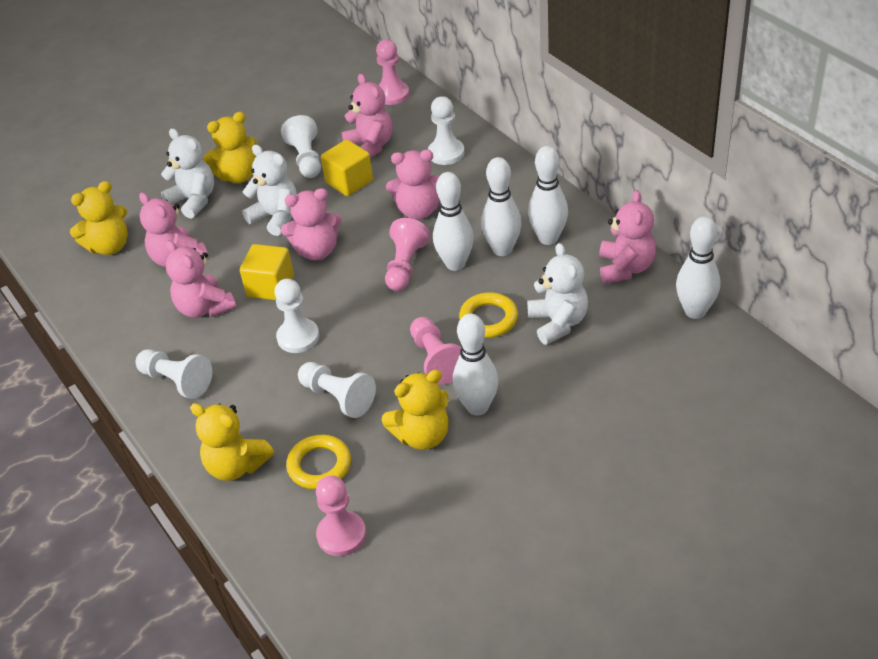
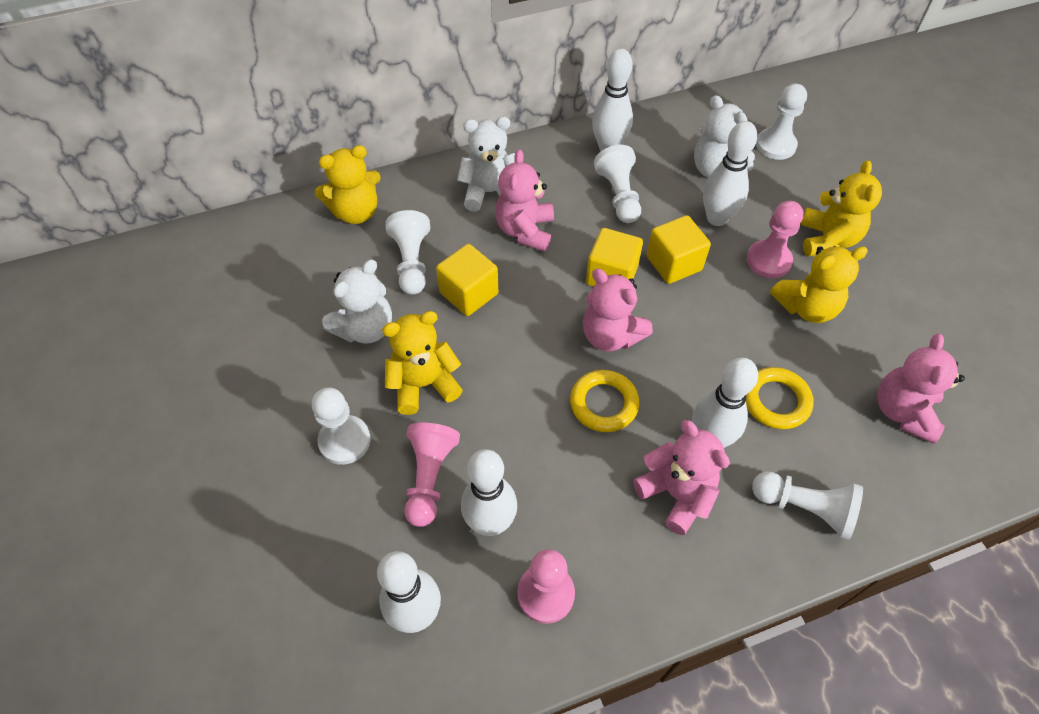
pink pawn: [316,476,366,556] [376,39,409,105] [385,218,430,291] [410,317,461,385] = 4 -> [404,422,460,527] [517,549,575,624] [747,201,803,278] = 3
pink teddy bear: [139,192,209,267] [166,240,236,318] [281,188,342,261] [341,74,392,158] [386,150,440,220] [599,190,656,284] = 6 -> [495,149,554,252] [583,269,653,351] [633,420,730,535] [878,334,965,444] = 4
yellow cube: [240,244,294,300] [321,140,373,196] = 2 -> [436,244,499,316] [586,228,643,287] [646,215,711,284] = 3

